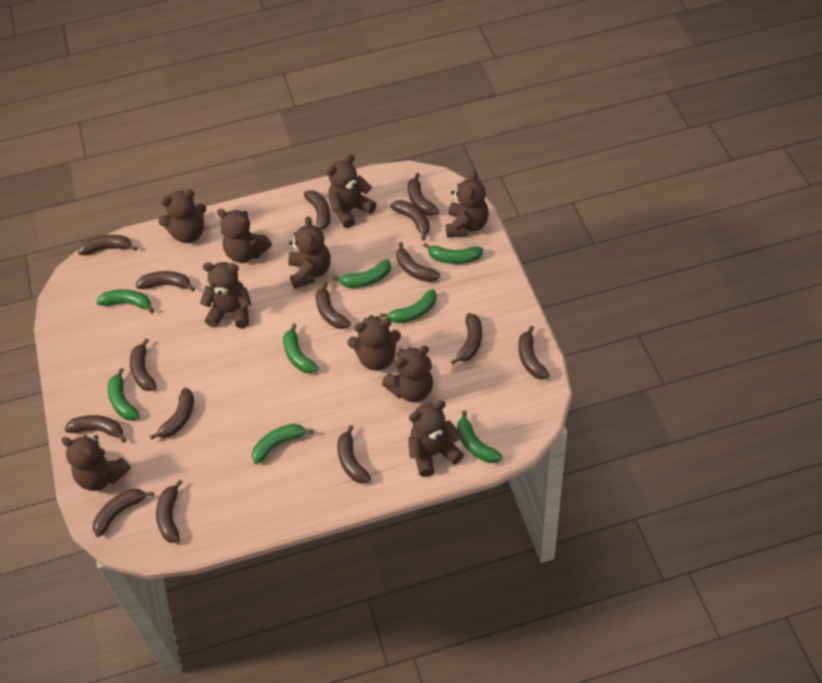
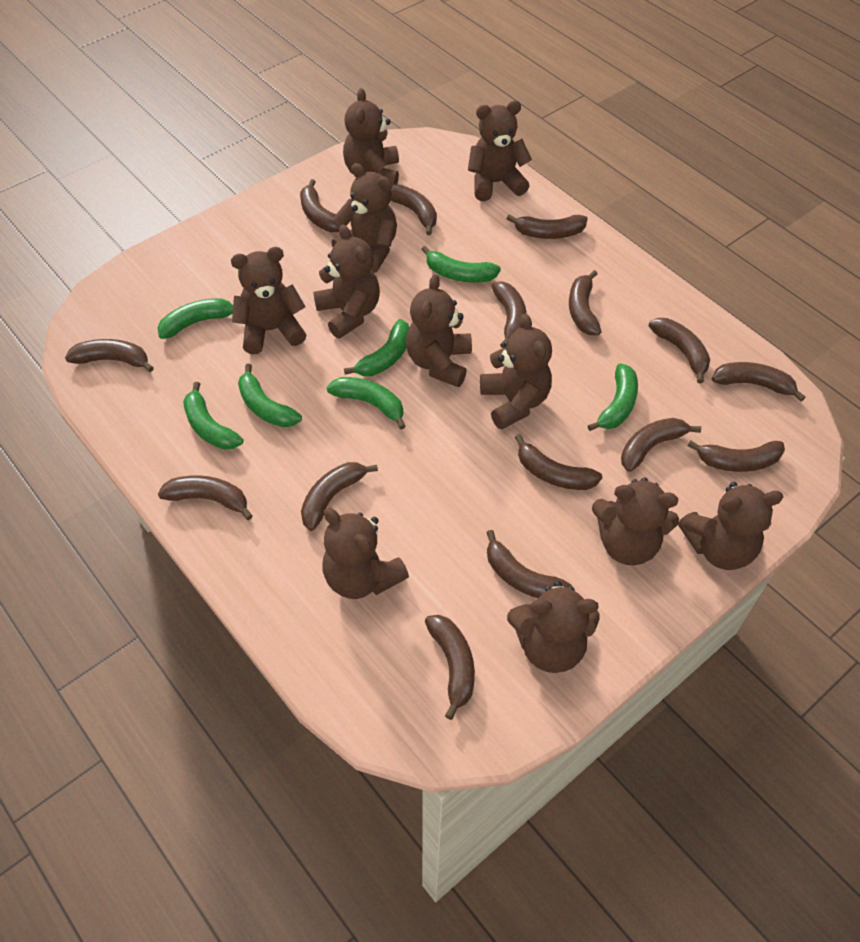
brown teddy bear: [61,435,131,491] [158,189,206,243] [200,262,252,328] [217,209,272,263] [288,216,331,289] [327,154,376,228] [347,315,401,371] [382,346,433,402] [408,401,464,477] [446,171,489,238] = 10 -> [231,247,307,354] [313,225,380,338] [323,508,409,599] [331,163,397,273] [343,88,399,185] [406,274,472,387] [468,101,532,201] [480,313,552,430] [507,581,600,673] [592,478,679,565] [678,482,783,570] = 11
green banana: [96,289,154,313] [108,368,140,421] [252,424,313,464] [283,323,318,373] [332,260,391,288] [380,289,437,323] [423,243,483,264] [457,410,503,463] = 8 -> [158,298,233,339] [183,382,243,450] [238,364,302,427] [326,377,406,430] [344,319,409,376] [421,246,501,283] [588,363,638,431] = 7

